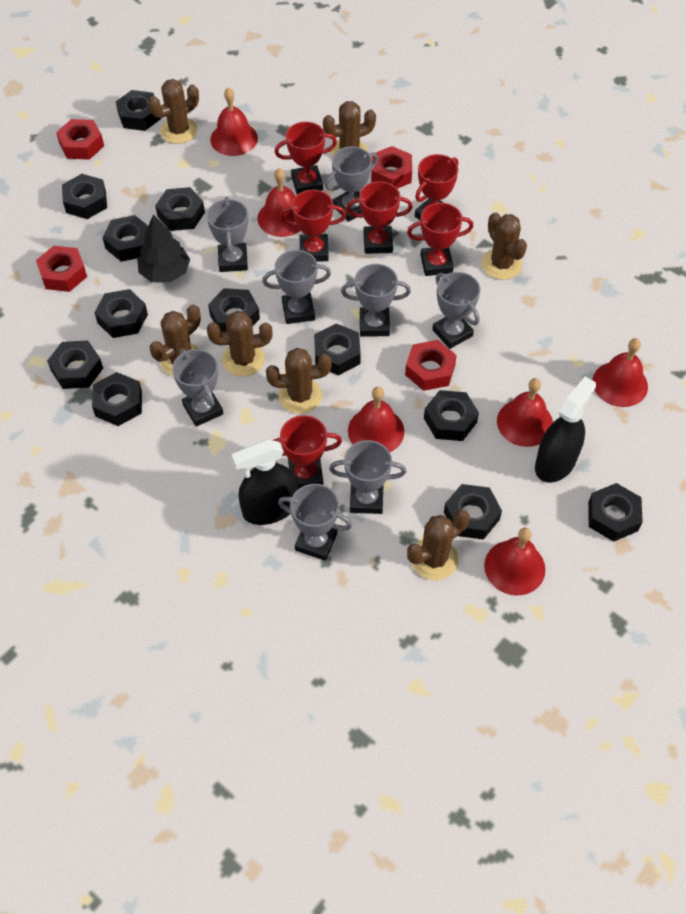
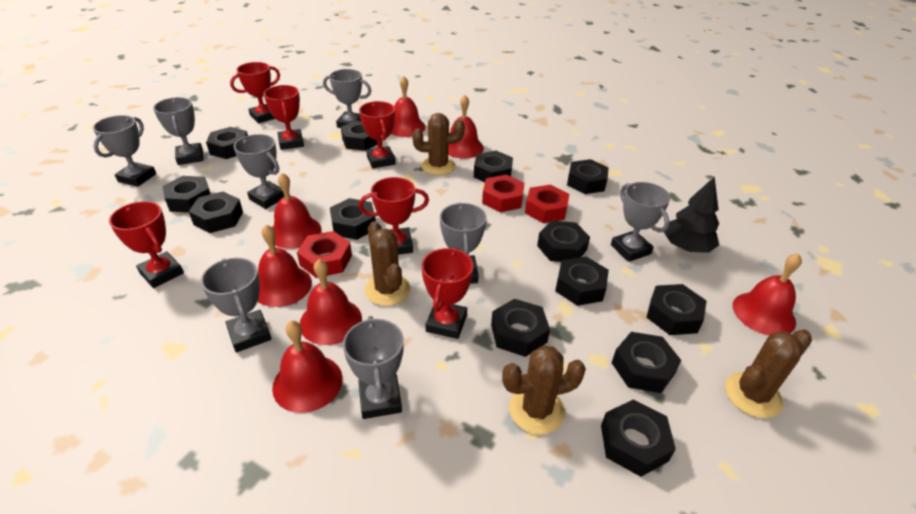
black nut: [47,340,103,389] [62,174,107,219] [92,372,142,426] [94,289,148,338] [102,215,148,262] [116,90,161,131] [155,187,205,231] [208,288,260,332] [314,323,361,375] [424,390,479,441] [444,484,502,540] [588,483,643,542] = 12 -> [163,176,210,213] [189,192,243,233] [206,127,248,159] [330,198,376,240] [341,120,378,151] [474,151,513,182] [491,299,550,357] [537,221,590,262] [555,257,609,306] [567,159,609,194] [601,400,676,477] [612,332,681,393] [647,284,706,335] = 13
black spray bottle: [232,439,298,525] [535,377,596,483] = 2 -> none = 0
brown cactus: [148,79,199,144] [149,304,201,376] [207,311,273,377] [266,348,332,414] [323,101,376,157] [407,510,470,580] [481,212,527,280] = 7 -> [365,222,410,306] [412,113,465,175] [502,345,586,434] [725,329,812,418] = 4
red bell: [210,87,258,156] [257,168,301,237] [348,387,405,452] [484,528,545,595] [497,378,553,447] [592,338,648,407] = 6 -> [258,225,312,307] [272,321,343,413] [273,173,322,249] [300,259,362,345] [391,76,426,137] [448,95,484,159] [733,253,802,335] = 7
red nut: [36,246,87,292] [56,119,104,160] [371,146,412,189] [405,340,457,391] = 4 -> [297,231,352,278] [482,175,525,212] [525,185,569,223] = 3

